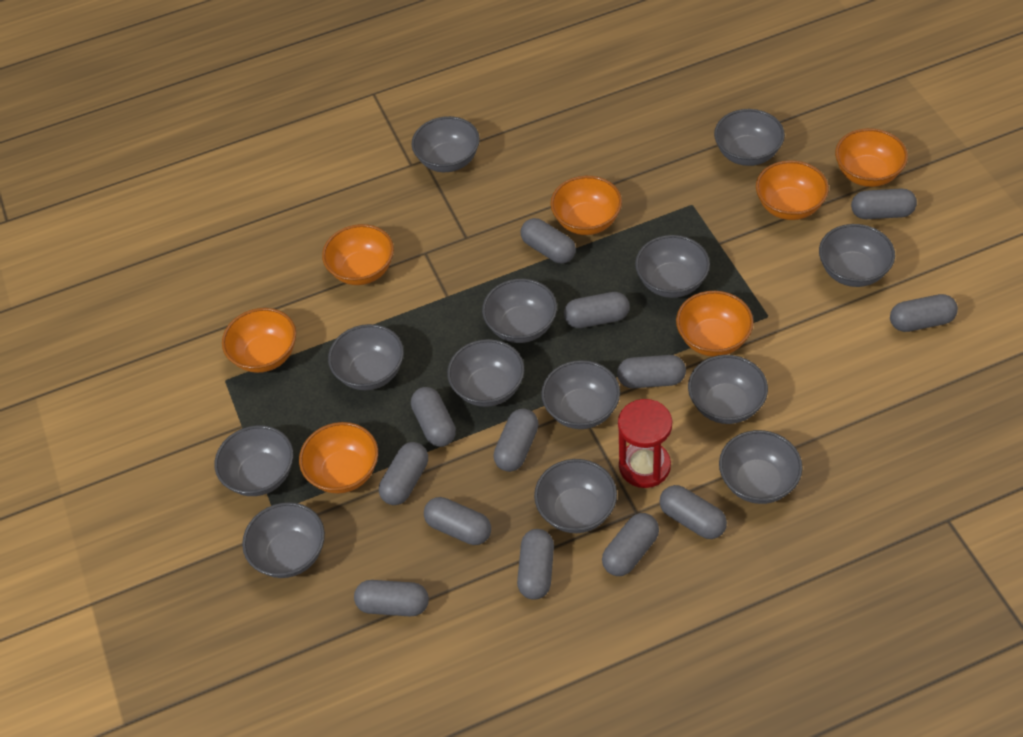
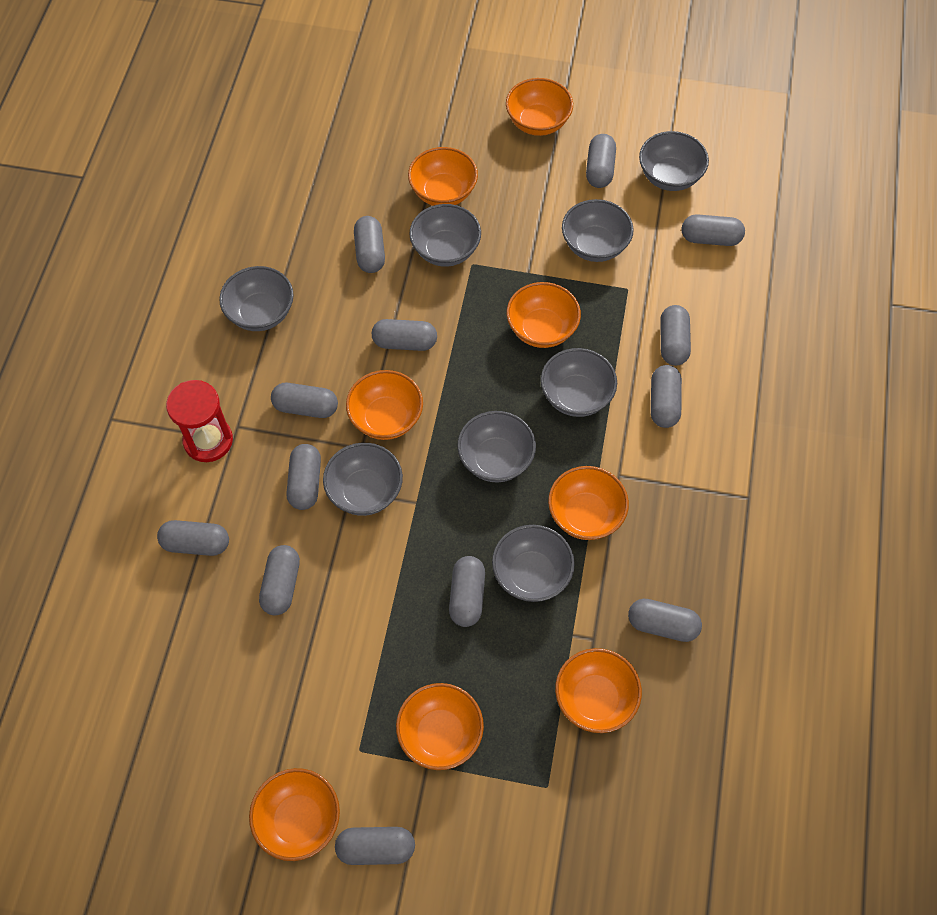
grey bowl: [215,425,293,496] [242,502,325,578] [328,324,404,390] [412,116,480,172] [447,339,524,407] [482,279,557,343] [534,459,617,533] [541,360,620,429] [635,235,710,298] [688,355,768,424] [714,109,785,166] [719,430,802,504] [819,224,895,287] = 13 -> [219,266,294,331] [323,443,403,516] [409,204,481,267] [457,411,536,482] [492,525,575,602] [541,348,617,417] [562,199,634,262] [639,131,709,191] = 8
orange bowl: [222,308,296,373] [299,422,378,493] [322,224,394,285] [550,176,622,235] [676,291,754,357] [756,160,829,220] [835,128,908,187] = 7 -> [249,768,340,861] [346,370,423,440] [396,683,484,770] [408,147,478,206] [506,78,573,136] [507,282,581,348] [548,466,629,540] [555,648,642,733] = 8

